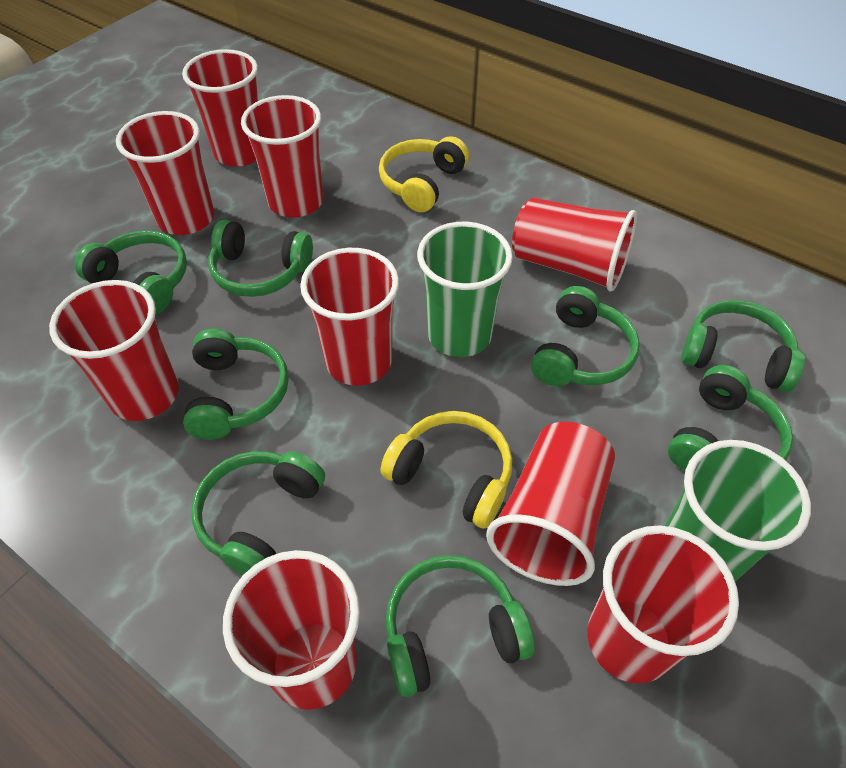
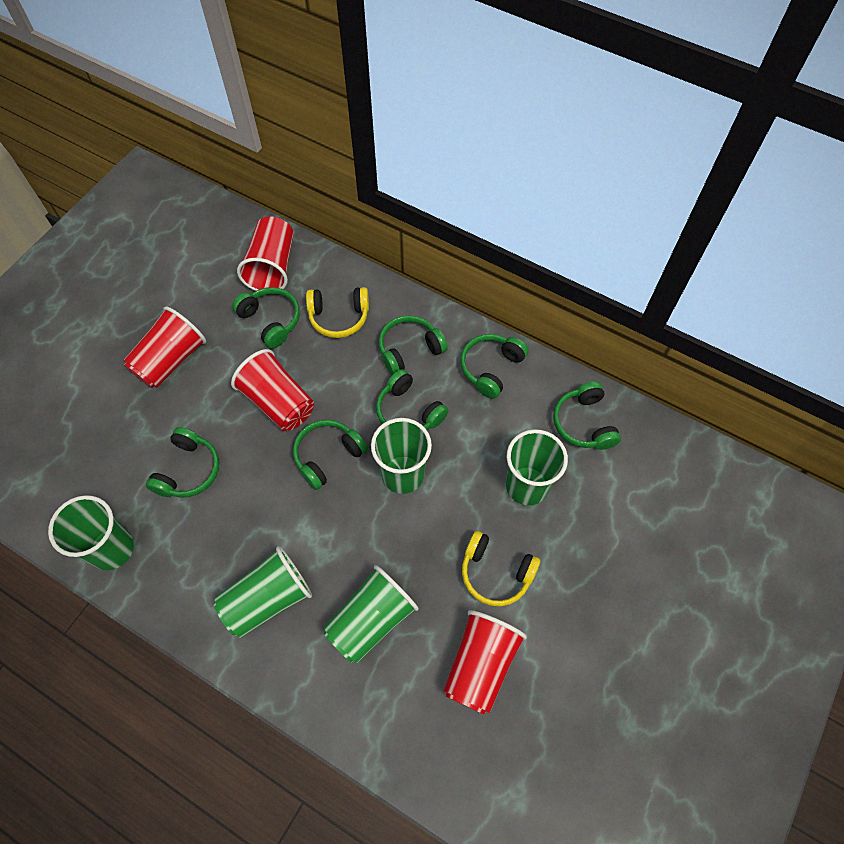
green cup: [417,222,513,357] [665,440,811,581] = 2 -> [48,495,134,570] [214,546,312,638] [323,565,419,663] [371,418,432,494] [506,429,568,505] = 5
green headphones: [74,230,187,315] [183,328,289,440] [191,451,325,576] [208,220,313,297] [385,555,535,697] [531,286,640,386] [668,365,793,471] [681,300,805,392] = 8 -> [146,427,220,498] [232,287,300,349] [293,420,368,490] [376,369,448,430] [379,315,448,375] [460,334,528,399] [553,381,621,450] = 7
red cup: [49,280,179,421] [116,111,214,235] [182,49,258,167] [223,550,360,710] [241,95,323,218] [300,248,399,386] [486,422,615,586] [512,197,637,292] [587,525,739,684] = 9 -> [123,306,206,388] [231,349,314,431] [237,216,294,291] [443,610,527,715] = 4

